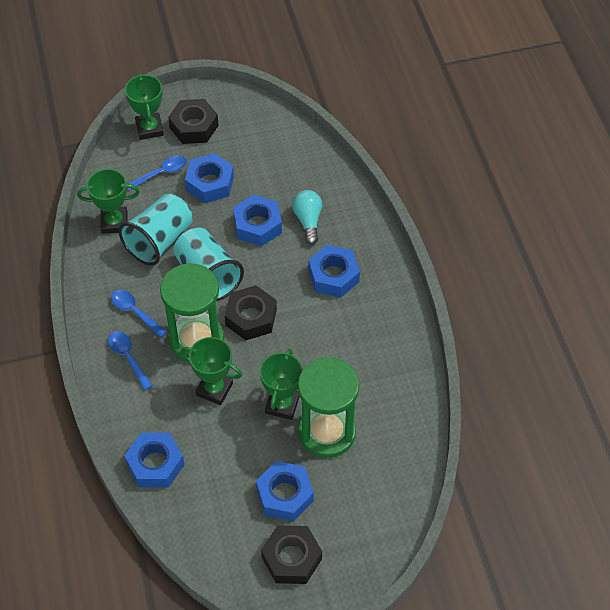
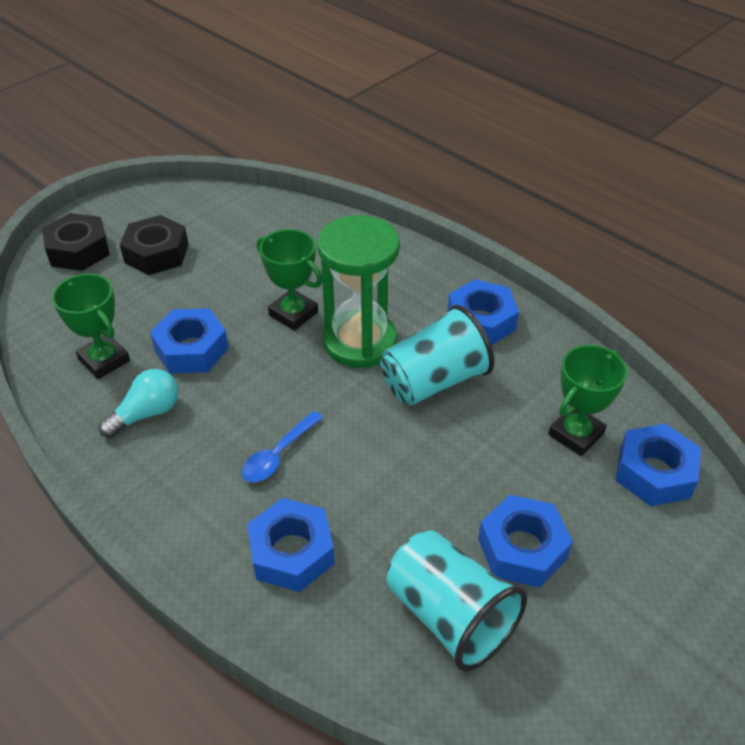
black nut: [168,99,219,144] [225,285,277,340] [261,525,322,584] = 3 -> [42,213,110,271] [120,215,189,275] = 2
blue spoon: [108,331,153,390] [111,290,167,338] [127,155,187,191] = 3 -> [241,411,323,482] = 1
green hourglass: [160,263,224,363] [298,357,359,458] = 2 -> [317,215,400,368] = 1
green trophy: [77,169,140,234] [125,73,164,140] [181,337,242,405] [260,349,303,420] = 4 -> [52,274,130,379] [257,229,322,331] [548,345,627,456] = 3

